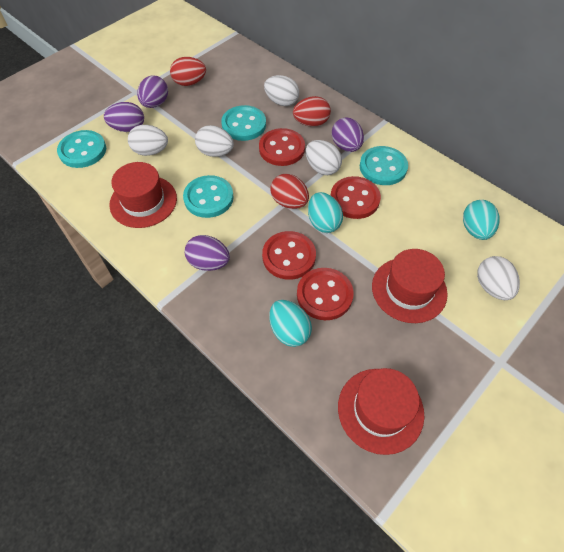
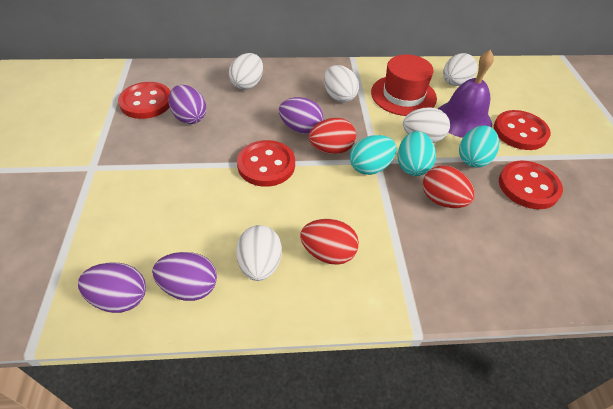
purple bell: none = 0 -> [438,50,494,138] = 1
red hat: [109,162,177,228] [338,368,424,455] [372,249,448,323] = 3 -> [371,54,437,116] = 1
turquoise button: [57,130,106,168] [183,175,234,218] [221,105,266,141] [360,146,408,185] = 4 -> none = 0

